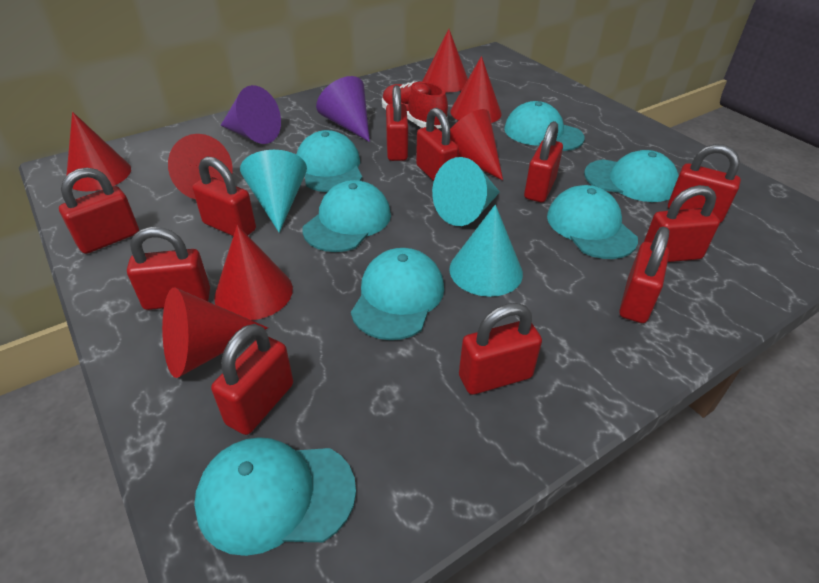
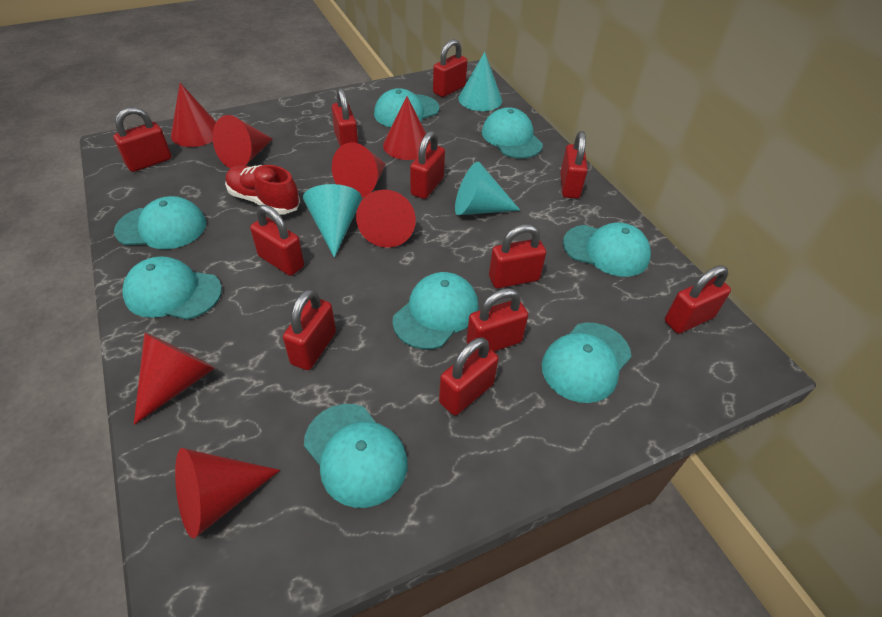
purple cone: [220,85,281,144] [316,76,370,142] = 2 -> none = 0
turquoise cap: [194,437,356,556] [296,130,362,192] [302,180,391,252] [351,248,444,340] [504,101,584,151] [547,185,638,259] [584,150,678,202] = 7 -> [114,196,206,249] [122,256,222,320] [304,404,408,508] [374,88,439,127] [392,272,479,349] [482,107,543,159] [542,323,632,403] [563,222,651,277] = 8

